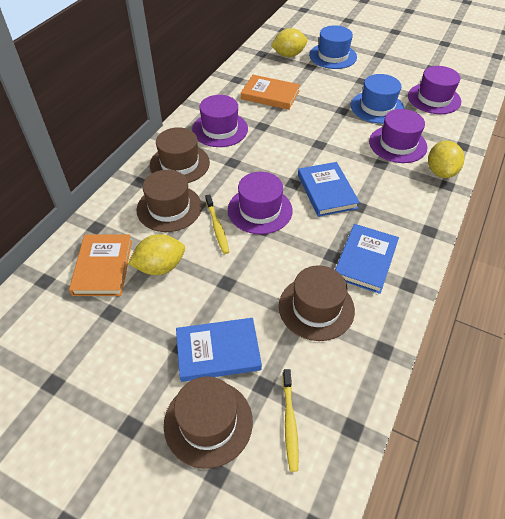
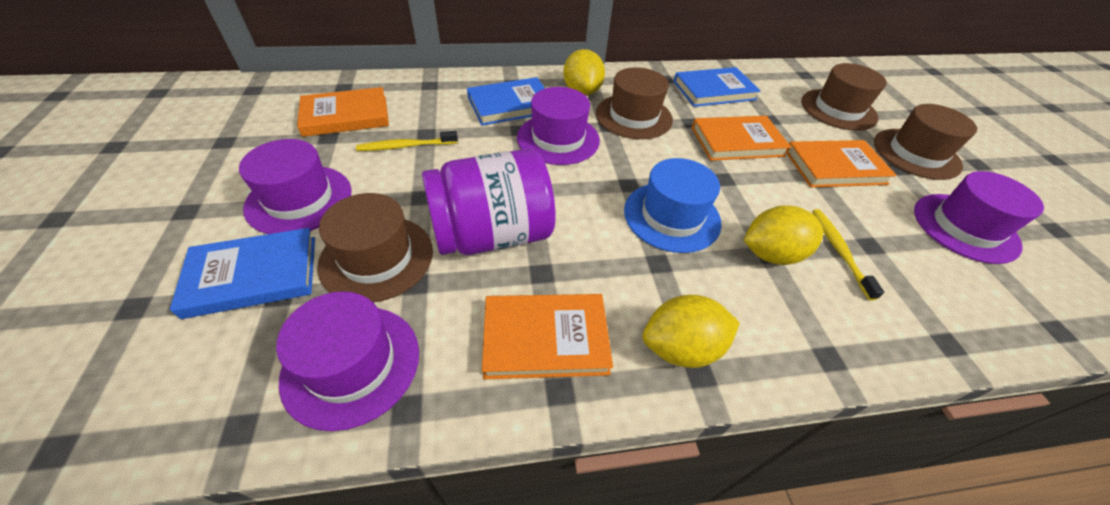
blue hat: [309,25,357,69] [351,74,404,124] = 2 -> [624,158,722,253] = 1
orange book: [69,234,132,296] [241,75,300,110] = 2 -> [297,87,389,137] [482,294,613,379] [692,116,791,161] [785,140,897,187] = 4
purple jar: none = 0 -> [422,149,556,255] = 1

